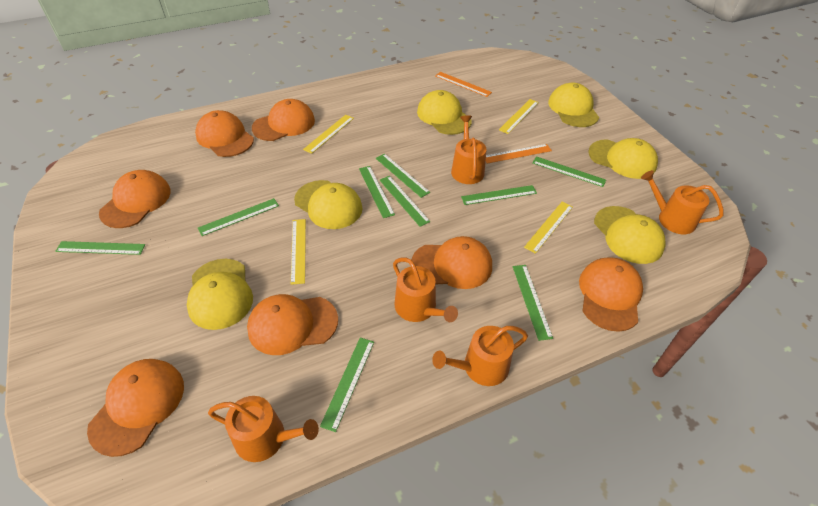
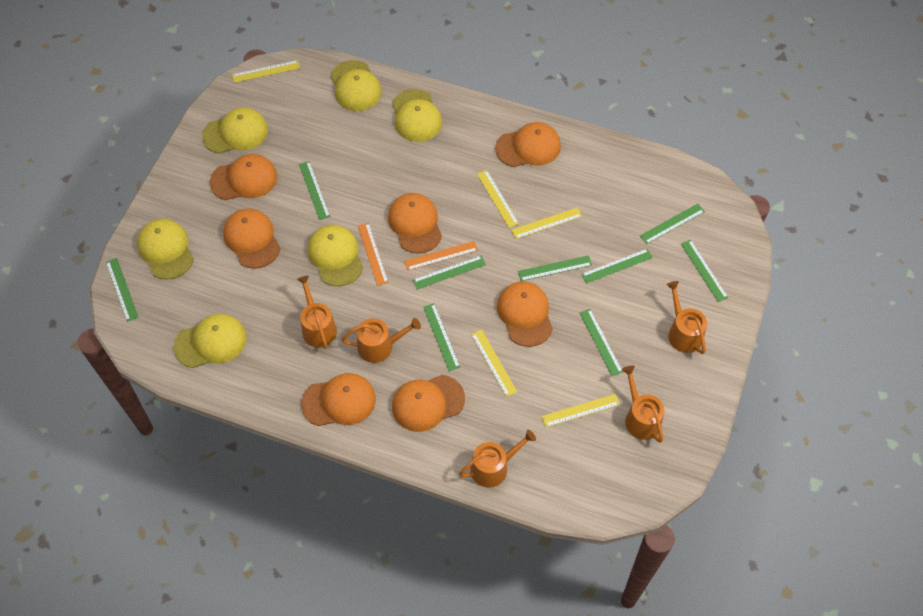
yellow ruler: [291,219,306,285] [303,115,354,154] [499,99,539,134] [524,202,573,254] = 4 -> [232,60,300,83] [471,329,517,397] [477,170,519,228] [511,207,582,239] [542,394,620,427] = 5

